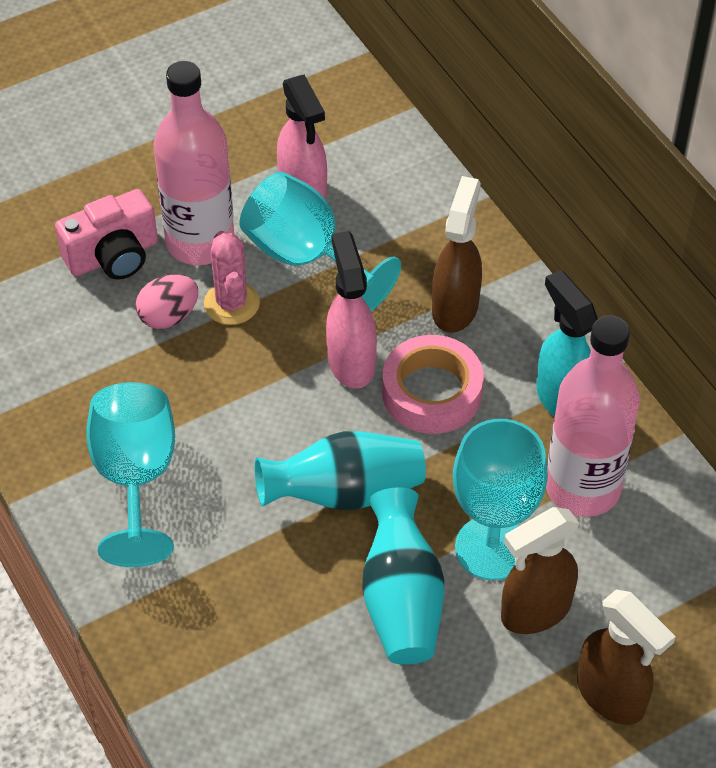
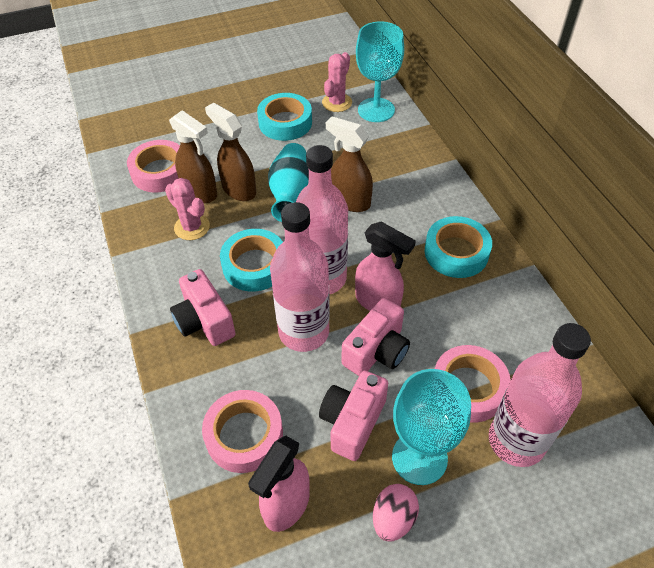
pink bottle: [154,61,234,265] [546,315,640,517] = 2 -> [270,202,330,352] [296,145,348,294] [489,323,591,467] = 3
pink cactus: [204,231,260,325] = 1 -> [165,178,210,240] [322,52,352,112] = 2
pink camera: [55,189,158,280] = 1 -> [170,269,236,346] [319,371,388,461] [342,298,410,376] = 3
pink tape: [382,335,484,434] = 1 -> [127,140,180,193] [202,390,283,473] [435,345,511,423] = 3
turquoise goblet: [86,382,175,567] [240,172,401,311] [453,419,548,580] = 3 -> [356,21,404,122] [392,369,471,485] = 2
turquoise spray bottle: [537,270,598,417] = 1 -> none = 0
turquoise tape: none = 0 -> [220,229,283,291] [257,93,312,141] [425,216,492,278] = 3
turquoise vase: [255,431,426,510] [362,487,444,665] = 2 -> [268,143,309,222] = 1

